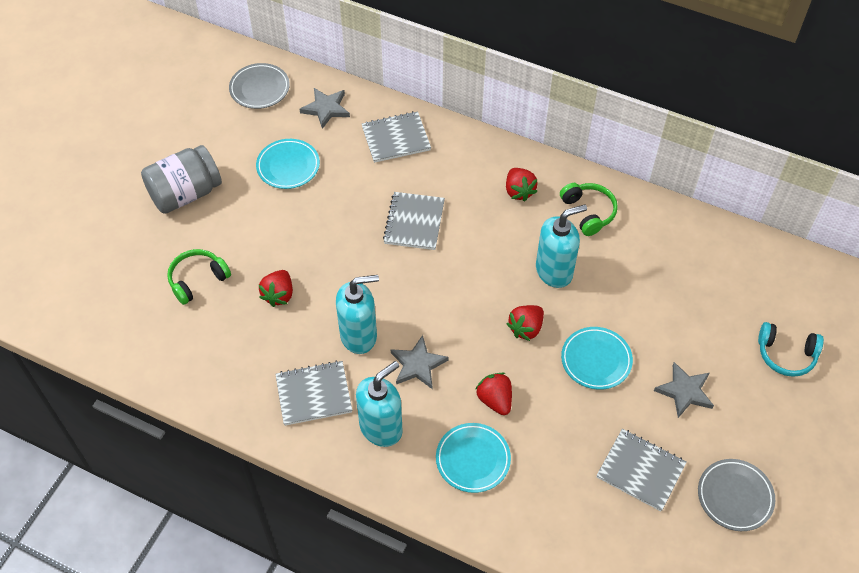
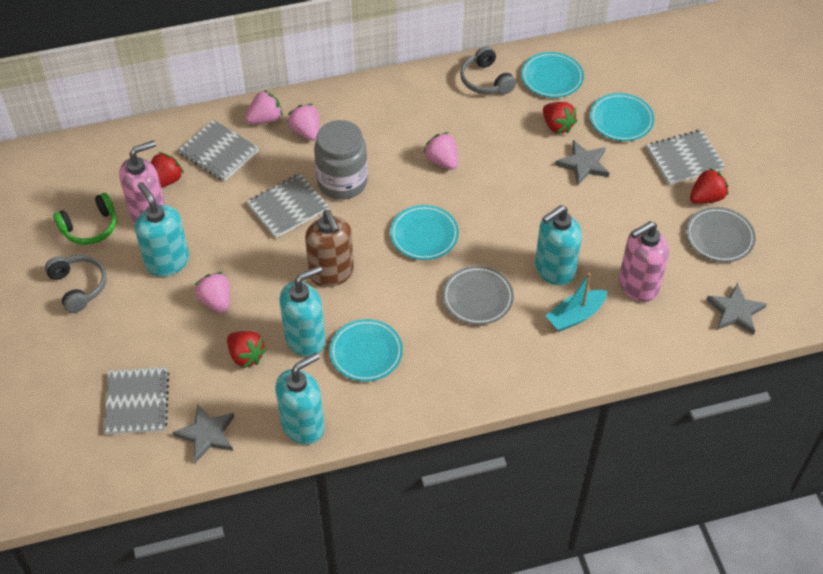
brown soap dispenser: none = 0 -> [305,210,354,287] = 1
green headphones: [167,249,231,305] [560,183,618,236] = 2 -> [53,193,117,245] = 1
grey headphones: none = 0 -> [45,255,106,313] [460,46,516,95] = 2
pink soap dispenser: none = 0 -> [119,140,165,224] [619,221,669,302] = 2
pink strawberry: none = 0 -> [195,272,230,313] [245,90,283,124] [288,104,319,141] [423,132,458,170] = 4
turquoise boat: none = 0 -> [546,273,607,332] = 1
turquoise headphones: [758,322,824,377] = 1 -> none = 0
turquoise plate: [256,139,320,189] [436,423,511,493] [561,327,633,390] = 3 -> [330,319,403,382] [390,205,459,260] [521,52,584,98] [590,93,654,141] = 4
turquoise soap dispenser: [336,275,379,354] [356,361,403,447] [536,204,587,288] = 3 -> [135,182,189,277] [275,353,324,445] [279,266,326,357] [535,205,582,286] = 4

